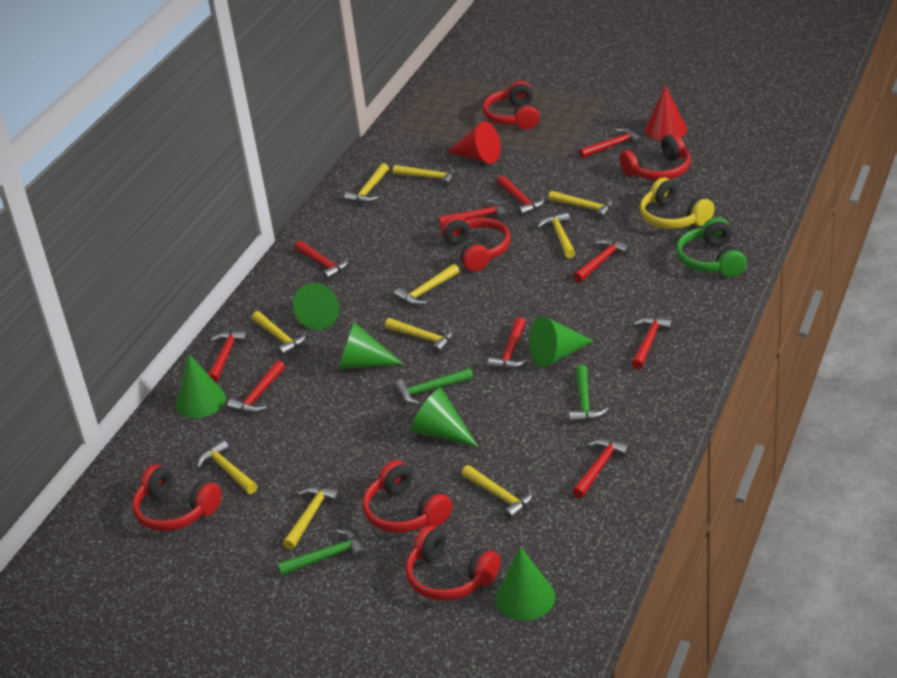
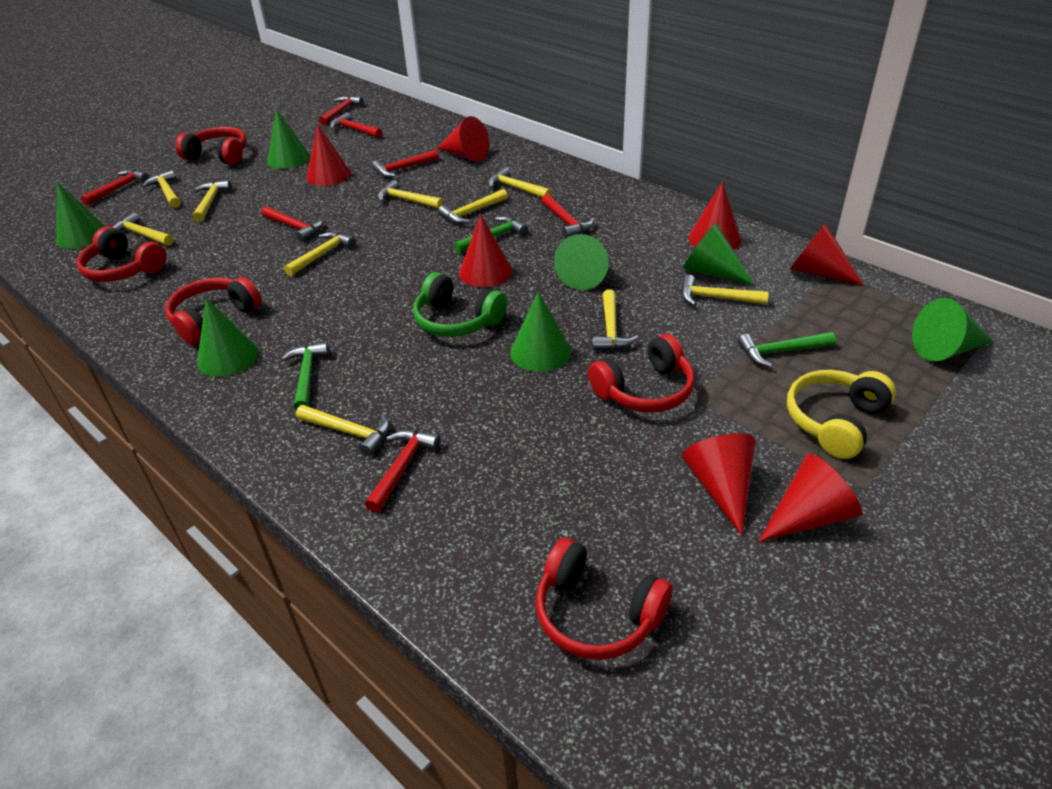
green cone: [176,354,226,418] [293,283,339,330] [338,322,403,369] [410,388,478,447] [496,547,555,621] [529,316,594,367] = 6 -> [56,182,106,249] [197,298,258,377] [267,109,310,169] [510,291,571,372] [554,234,609,290] [683,223,754,285] [912,298,993,361] = 7
red cone: [447,121,500,164] [645,85,687,141] = 2 -> [306,124,351,186] [437,116,489,162] [459,215,512,287] [682,433,756,536] [689,182,741,250] [758,453,863,542] [790,223,864,286] = 7
red hammer: [208,331,249,382] [227,361,285,414] [295,241,349,281] [439,199,508,226] [488,317,528,370] [497,176,545,217] [572,439,631,498] [573,239,631,282] [579,128,643,158] [631,317,673,369] = 10 -> [81,169,149,206] [261,206,323,241] [319,96,364,125] [330,112,382,138] [365,430,440,513] [372,150,439,177] [541,194,594,238] = 7
red headphones: [132,464,222,531] [363,460,452,533] [406,525,501,601] [441,216,510,271] [483,81,540,130] [620,133,691,180] = 6 -> [76,226,166,282] [165,277,261,345] [175,127,247,165] [535,538,672,660] [588,334,695,413] = 5

